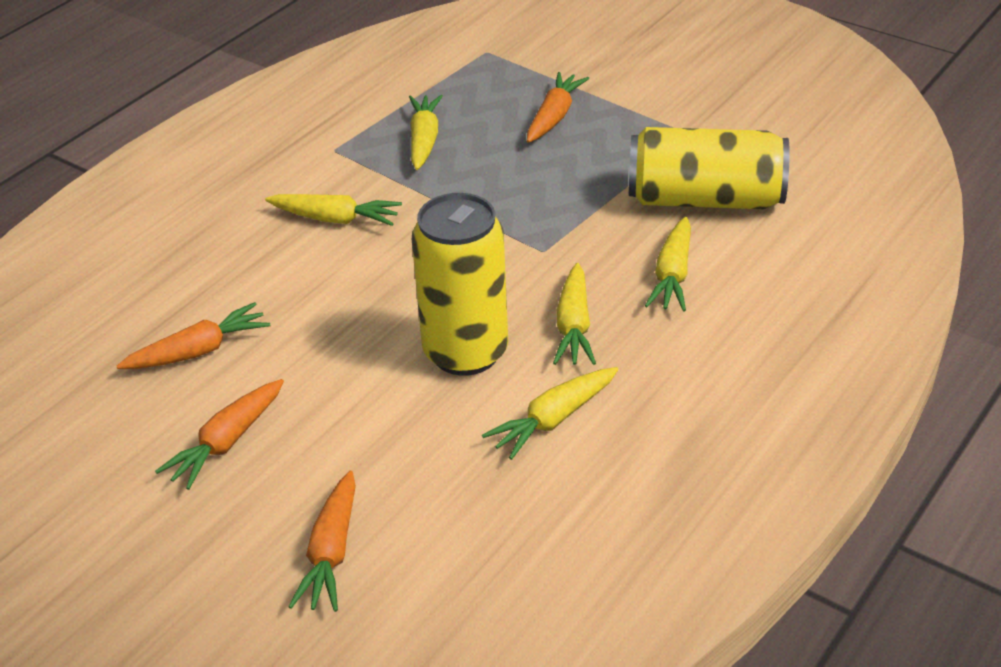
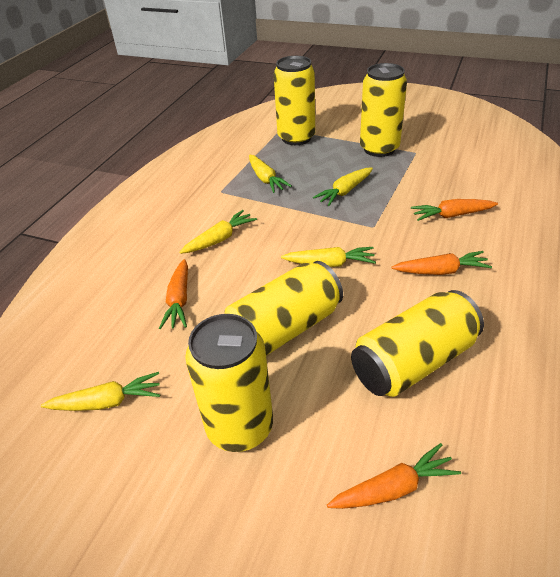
yellow can: [412,193,508,376] [629,127,790,209] = 2 -> [185,314,273,452] [224,261,343,356] [274,56,315,145] [351,290,484,397] [360,63,407,157] = 5

